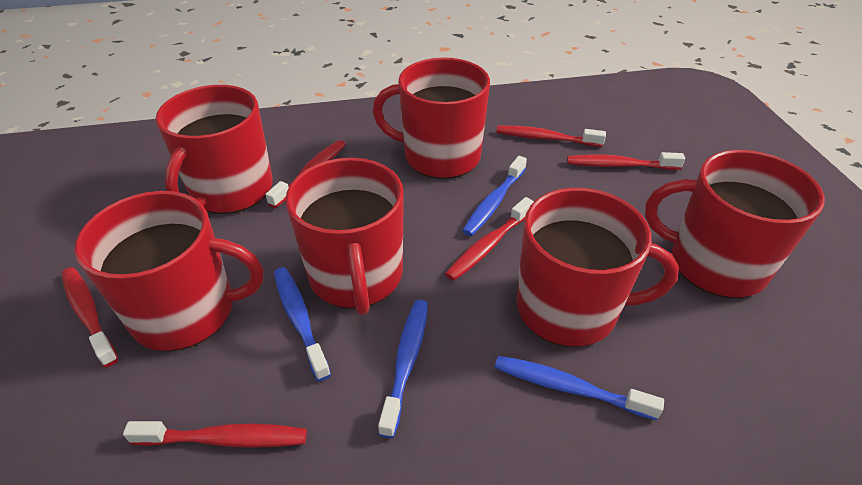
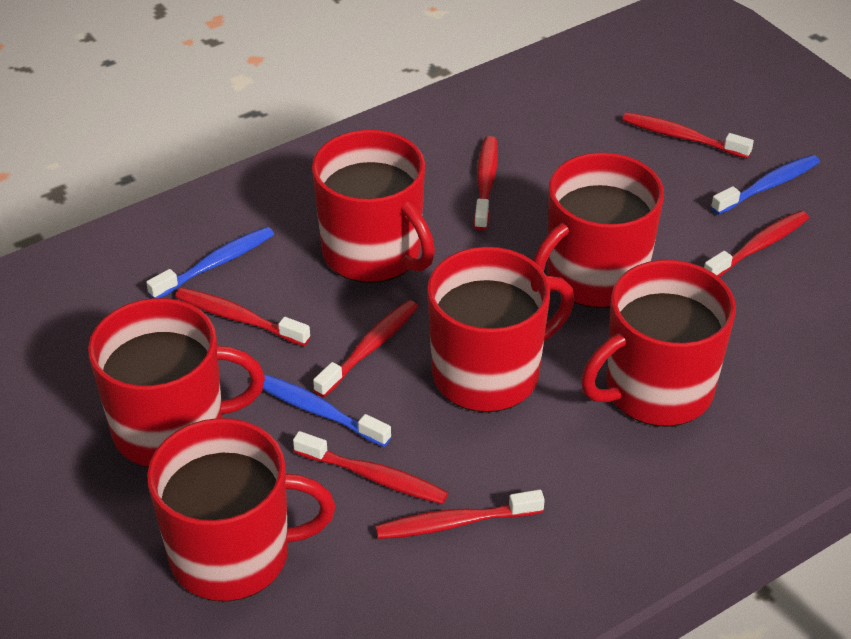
blue toothbrush: [274,267,331,381] [378,300,428,438] [462,156,527,236] [495,356,664,420] = 4 -> [146,227,274,298] [263,374,391,447] [711,155,820,215] = 3
red toothbrush: [61,267,118,367] [123,421,307,448] [265,140,346,208] [445,197,534,281] [496,126,606,147] [567,152,685,170] = 6 -> [175,288,310,346] [293,431,448,504] [313,300,418,398] [376,490,545,539] [474,136,498,231] [622,112,754,159] [704,210,809,277] = 7

